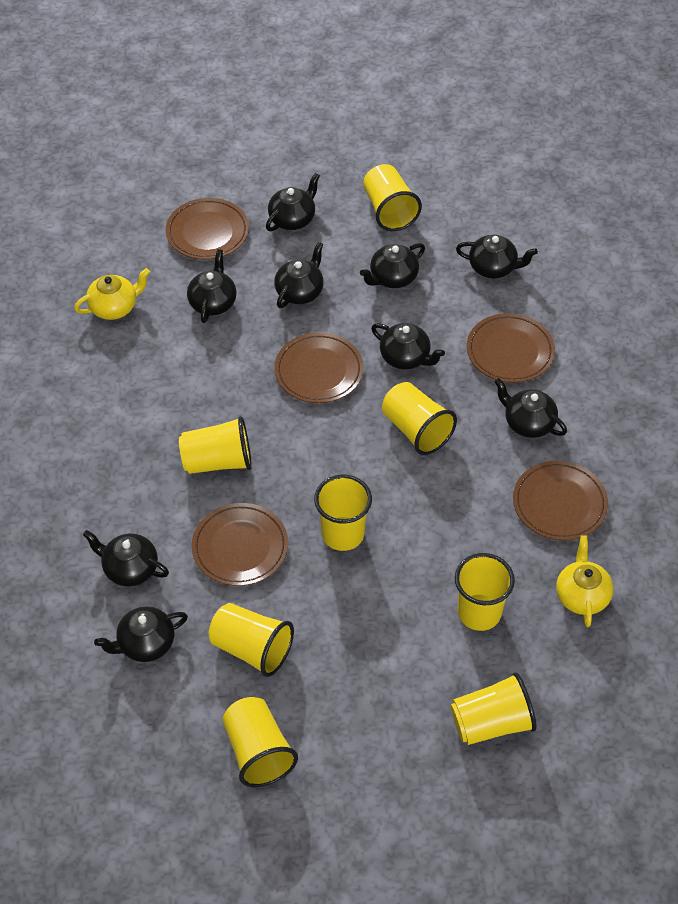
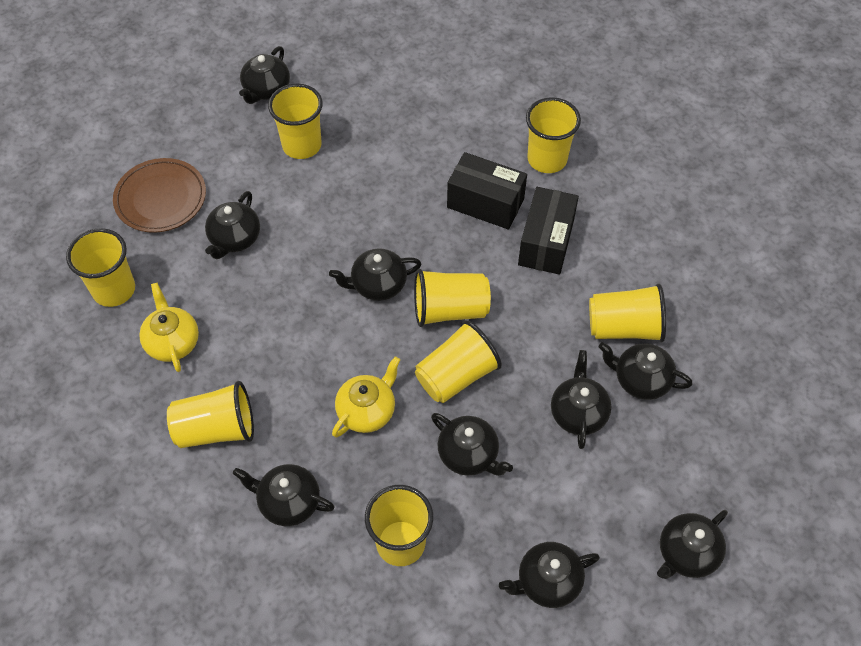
black box: none = 0 -> [447,152,527,230] [518,187,579,275] = 2
brown plate: [166,198,249,260] [192,503,288,586] [274,332,364,403] [467,313,555,383] [513,461,608,541] = 5 -> [113,158,206,233] = 1

